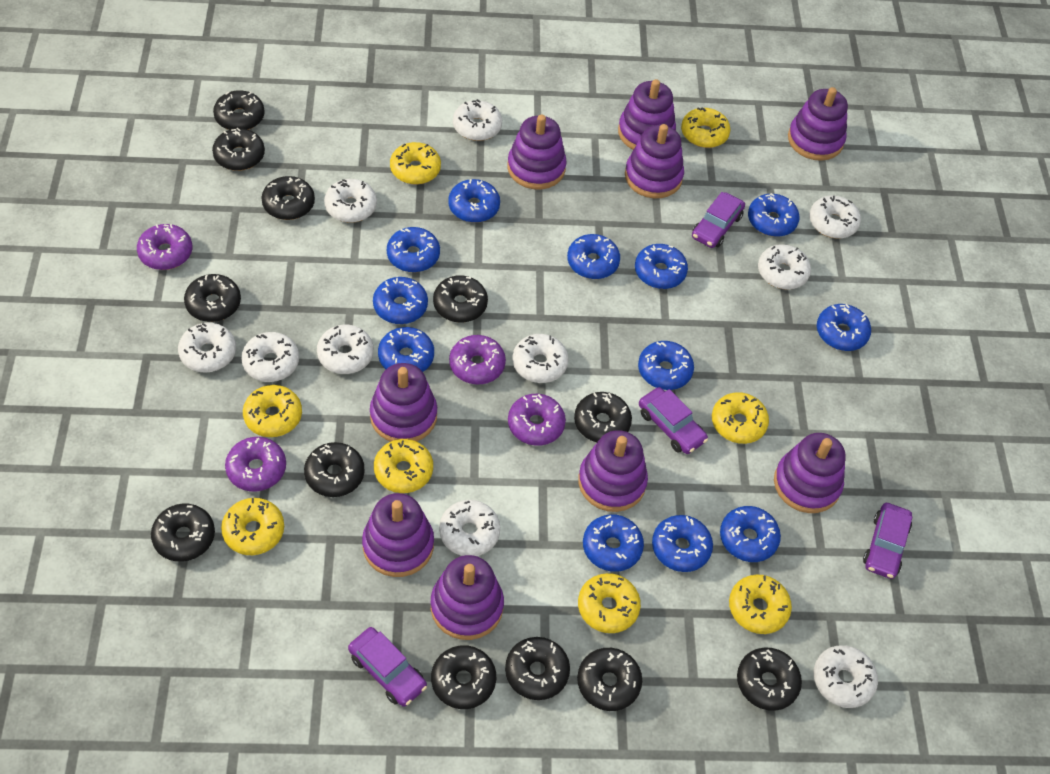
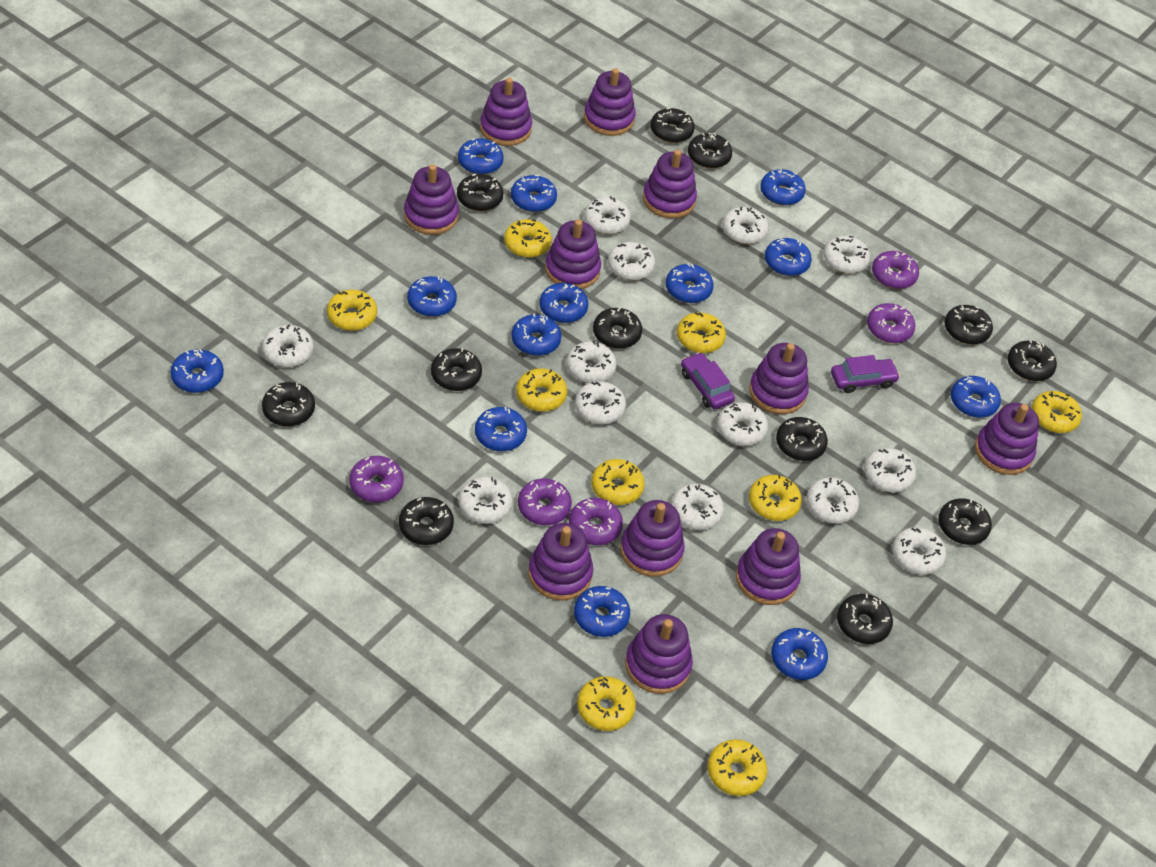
blue donut: [373,277,428,324] [378,327,434,372] [387,227,440,272] [448,179,500,223] [567,234,620,279] [583,514,644,572] [635,244,688,289] [638,341,694,390] [652,515,713,572] [720,506,781,562] [748,193,800,237] [817,304,871,351] = 12 -> [170,349,224,393] [407,276,457,317] [458,138,504,174] [475,407,527,451] [511,175,557,212] [512,313,561,356] [540,283,588,323] [574,586,630,637] [666,263,714,303] [760,169,806,205] [765,238,812,276] [771,628,828,680] [951,376,1001,418] = 13
purple car: [348,627,427,707] [639,387,708,454] [692,192,745,248] [863,503,912,579] = 4 -> [681,352,735,409] [831,355,900,393] = 2
purple donut: [137,224,192,270] [225,437,286,491] [449,335,506,384] [508,394,566,446] = 4 -> [349,456,404,502] [518,478,572,525] [569,498,623,545] [867,303,916,343] [872,251,919,289] = 5
purple stacking toy: [362,493,434,577] [370,363,437,442] [431,555,504,640] [507,115,567,190] [578,430,648,512] [618,79,676,150] [625,124,684,198] [774,433,845,513] [788,87,848,161] = 9 -> [404,164,459,235] [480,78,532,146] [528,523,593,601] [545,219,601,289] [584,68,636,136] [620,500,685,577] [625,614,693,694] [643,150,697,218] [736,528,801,605] [749,343,809,414] [975,403,1039,475] = 11
white donut: [178,322,236,373] [241,332,299,382] [317,325,374,374] [324,179,377,223] [439,500,500,556] [453,99,502,141] [512,334,569,383] [758,244,811,290] [809,196,861,238] [813,645,878,708] = 10 -> [262,325,314,367] [459,477,513,524] [566,341,617,383] [575,381,626,425] [584,196,631,234] [608,242,655,280] [671,483,724,530] [717,402,768,446] [722,207,769,244] [806,477,859,523] [823,236,870,274] [864,448,916,493] [892,527,946,575] = 13
yellow donut: [221,498,284,555] [243,385,302,437] [374,439,433,493] [390,142,441,184] [578,573,641,633] [681,107,730,148] [712,392,769,444] [729,575,792,634] = 8 -> [327,290,377,331] [504,219,552,258] [516,368,567,412] [577,676,636,731] [591,459,645,505] [677,312,726,353] [708,739,767,796] [749,475,802,521] [1031,391,1082,433] = 9

